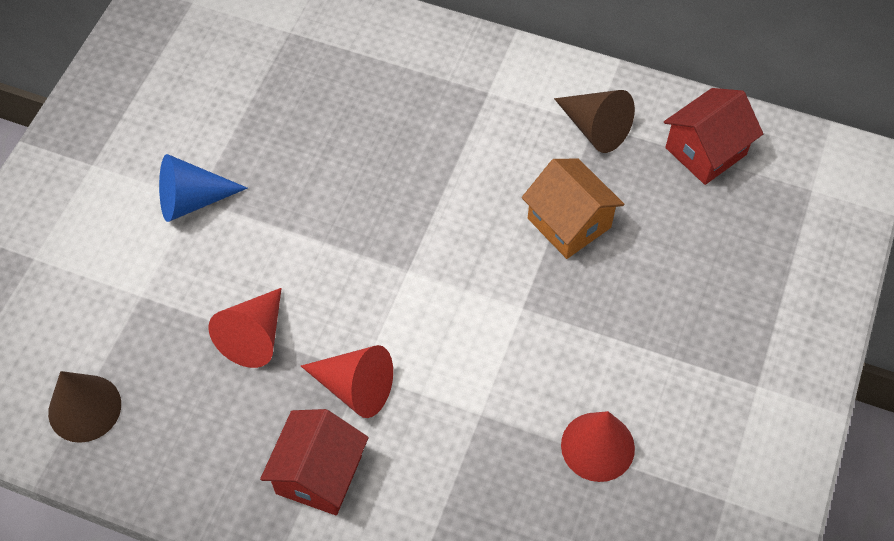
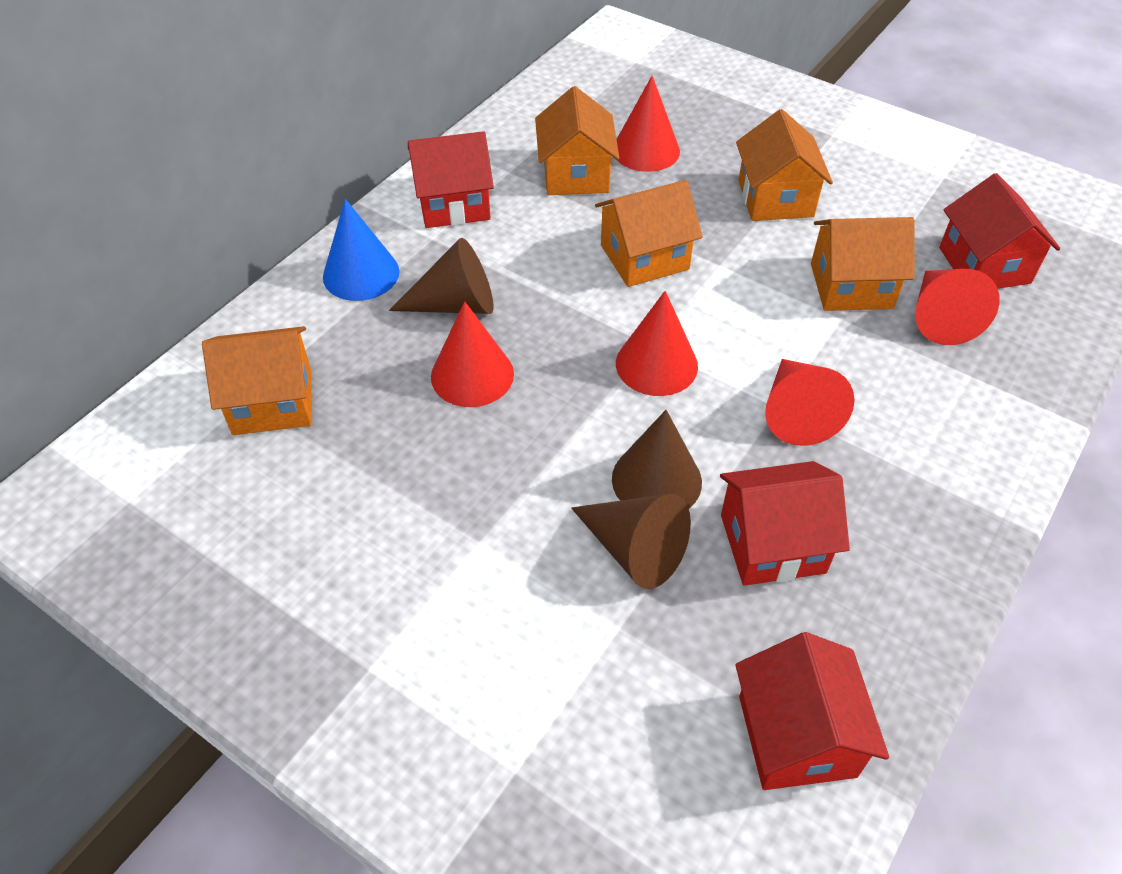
brown cone: [48,371,121,443] [554,90,635,153] = 2 -> [389,238,493,314] [571,494,691,589] [612,410,702,509] = 3
orange house: [522,159,624,259] = 1 -> [202,326,312,435] [535,86,619,195] [595,180,703,287] [736,109,833,221] [811,217,915,311] = 5
red cone: [209,288,282,368] [301,345,393,418] [561,411,635,482] = 3 -> [431,301,514,407] [616,291,698,396] [617,76,680,172] [765,359,855,446] [915,269,1000,345] = 5
red house: [260,409,369,515] [664,88,763,185] = 2 -> [408,131,494,228] [720,461,850,586] [735,632,889,790] [939,173,1060,289] = 4

